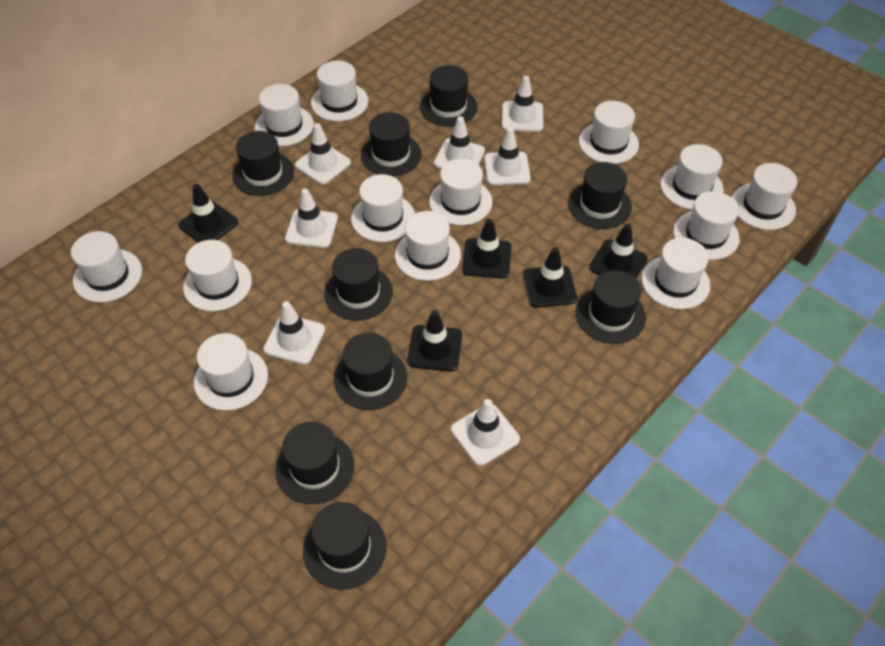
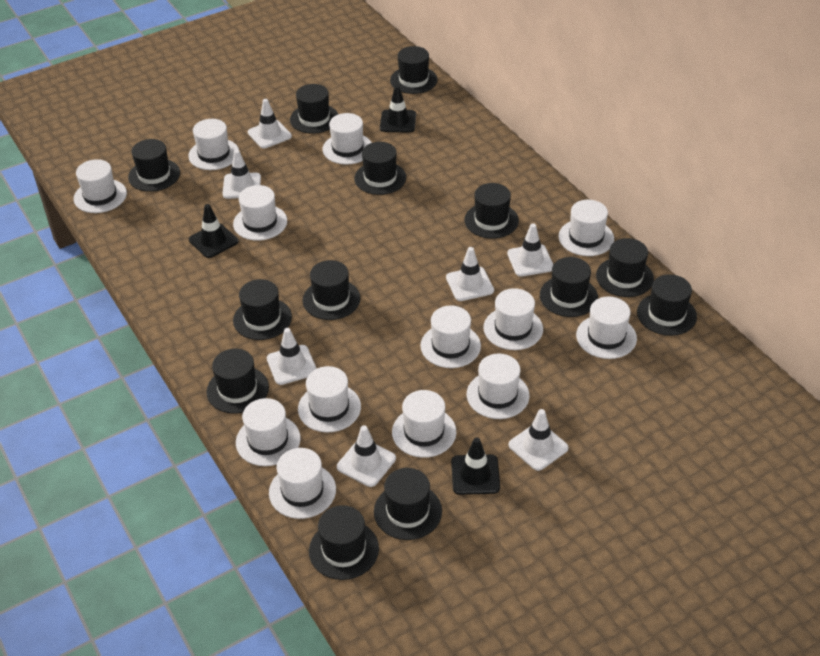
black hat: [232,131,294,196] [275,422,354,504] [303,502,386,589] [324,248,393,321] [334,333,407,410] [361,112,421,176] [420,65,478,126] [568,162,632,229] [576,270,646,344] = 9 -> [128,139,180,192] [206,349,269,413] [233,279,292,340] [290,84,338,134] [302,260,361,320] [309,505,379,580] [354,142,406,195] [374,468,442,540] [390,46,438,94] [464,183,519,239] [540,257,598,317] [596,238,654,297] [637,274,697,336] = 13
black traffic cone: [178,184,238,243] [407,310,462,372] [462,219,511,278] [523,247,577,308] [589,224,648,279] = 5 -> [189,204,238,258] [380,86,416,133] [451,437,500,495] = 3

